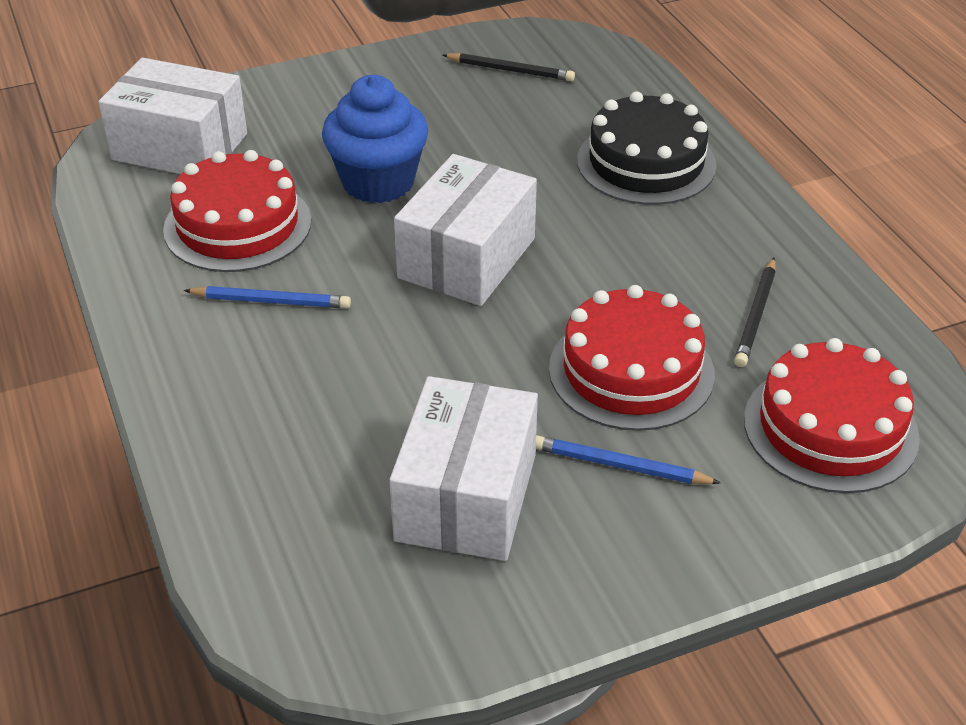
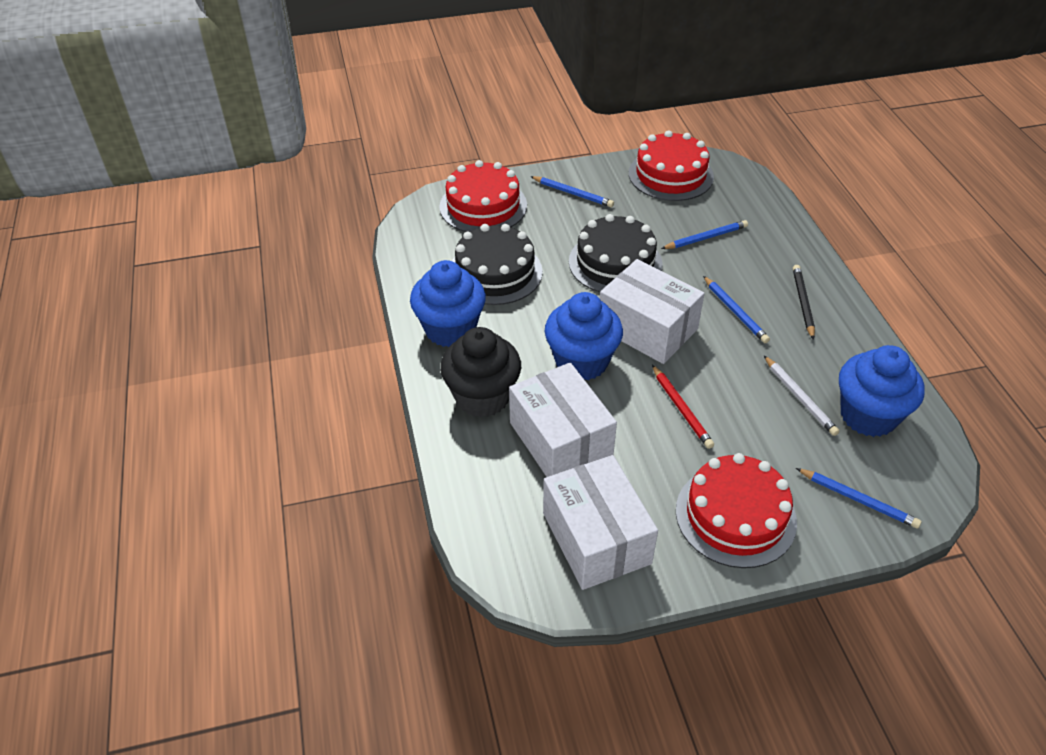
black cake: [577,91,717,205] = 1 -> [452,224,543,305] [569,214,663,292] = 2
black cupcake: none = 0 -> [440,327,521,418] = 1
black pencil: [443,53,575,81] [734,258,776,367] = 2 -> [793,265,815,340] = 1
blue cupcake: [322,75,428,203] = 1 -> [410,260,486,347] [545,292,623,380] [839,345,925,437] = 3
blue pencil: [184,286,351,309] [536,435,721,484] = 2 -> [530,176,614,207] [661,220,748,249] [703,276,770,343] [796,468,922,529] = 4
red pencil: none = 0 -> [652,365,714,449] = 1
white pencil: none = 0 -> [764,356,840,436] = 1

